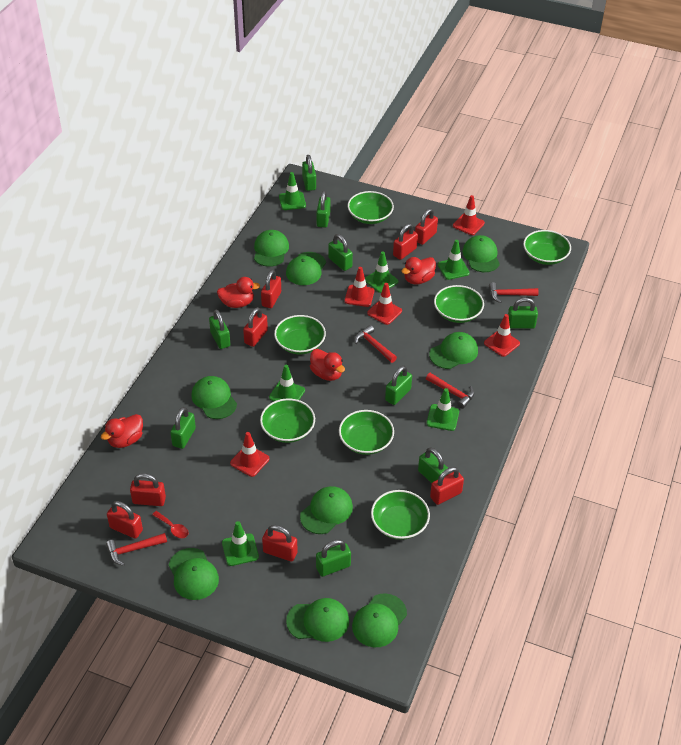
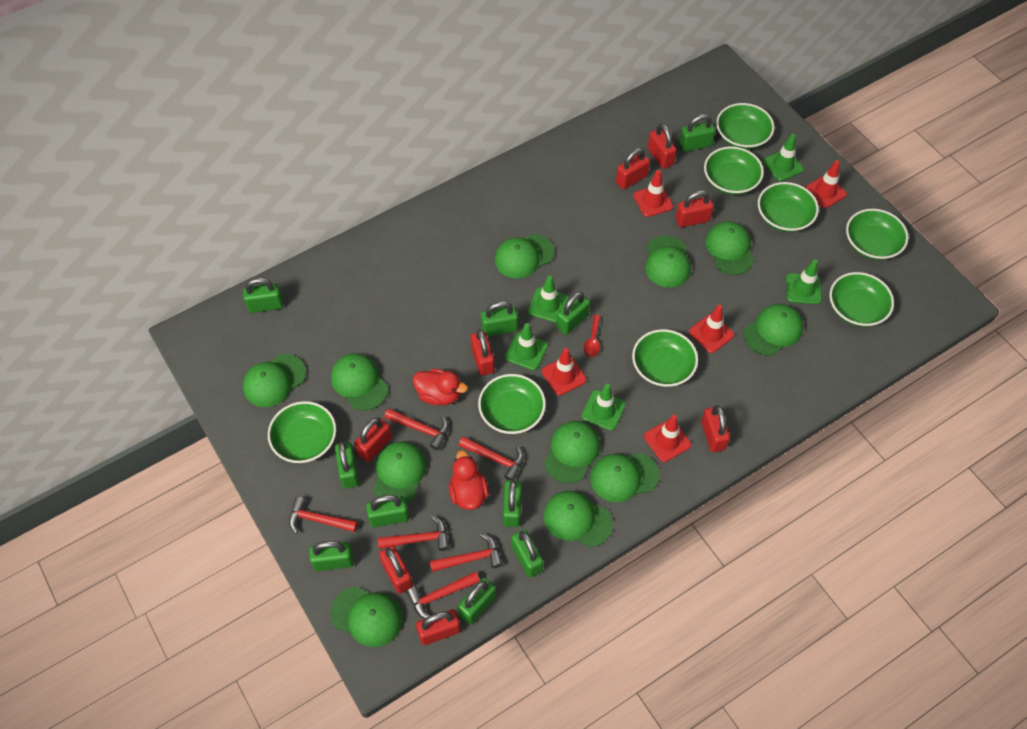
green bowl: [260,398,315,443] [274,315,326,354] [339,410,394,455] [348,191,394,224] [371,490,430,540] [434,285,484,323] [523,230,571,265] = 7 -> [268,401,336,463] [478,374,546,434] [632,329,698,387] [704,146,764,195] [716,103,774,149] [758,182,819,232] [829,272,894,327] [846,209,909,260] = 8
green cap: [169,548,219,600] [191,376,237,419] [254,230,289,267] [286,252,326,285] [286,598,349,642] [300,486,353,534] [352,593,407,647] [429,332,478,369] [462,235,500,272] = 9 -> [243,354,306,407] [330,586,403,647] [331,353,388,411] [373,441,427,504] [495,234,554,279] [544,421,600,483] [544,491,613,547] [590,453,659,502] [645,235,691,288] [705,221,754,275] [744,304,803,356] = 11
green padlock: [170,407,196,449] [209,309,231,349] [302,155,316,191] [316,191,330,228] [316,539,351,577] [328,234,353,271] [385,366,412,405] [418,447,448,483] [508,297,538,329] = 9 -> [243,278,284,313] [309,541,354,571] [335,441,359,489] [366,495,409,527] [458,578,496,625] [481,301,518,336] [503,480,522,527] [512,529,544,577] [556,291,590,335] [679,114,715,152] = 10
green traffic cone: [222,521,259,566] [269,365,305,401] [279,172,306,210] [365,251,399,293] [427,388,459,431] [438,240,470,280] = 6 -> [505,323,548,370] [528,276,569,323] [582,384,626,431] [763,134,804,181] [786,259,822,304] = 5
red duck: [101,414,143,448] [217,277,260,308] [310,349,345,381] [401,257,436,284] = 4 -> [413,369,468,405] [449,450,489,510] = 2
red hammer: [106,533,167,566] [355,325,397,363] [426,373,475,409] [489,282,539,303] = 4 -> [289,497,358,534] [378,515,449,551] [384,408,448,450] [406,571,480,619] [430,533,503,572] [459,437,524,481] = 6

